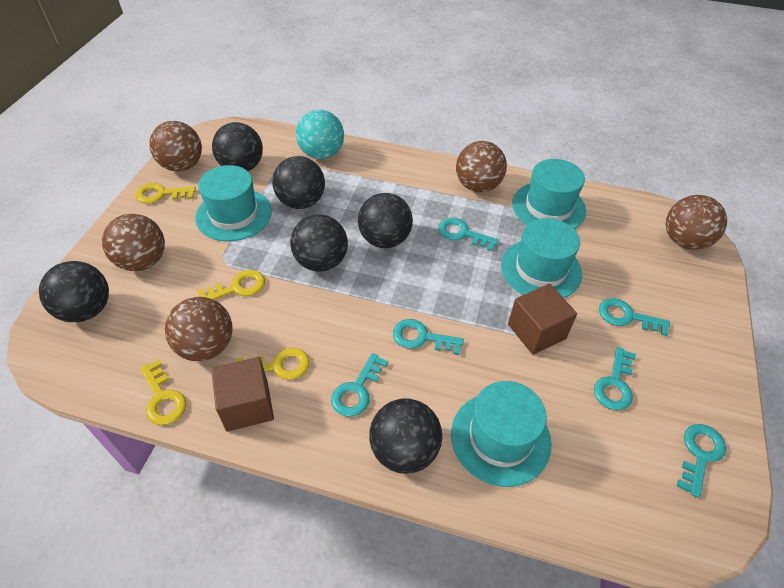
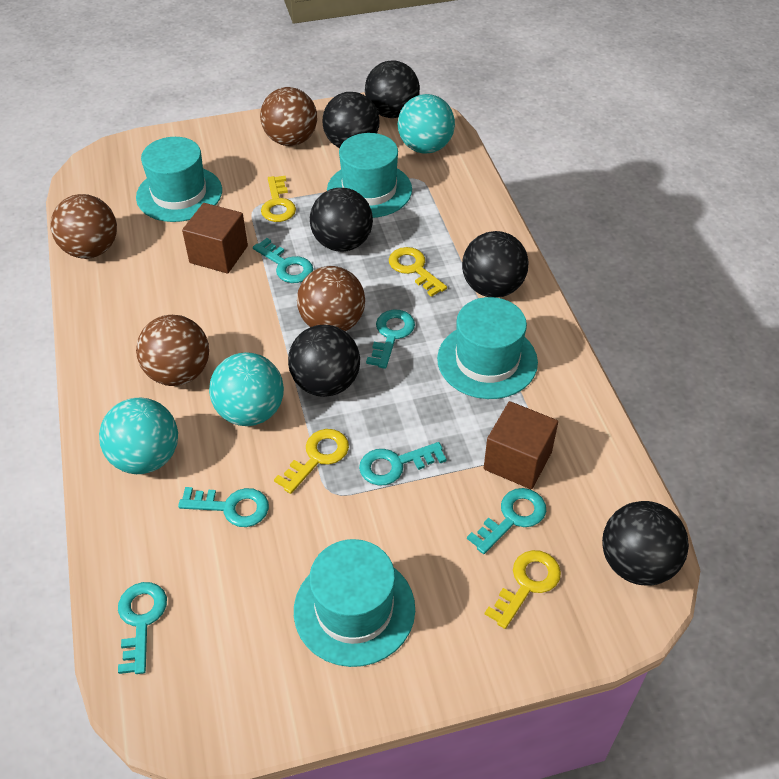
brown ball: [102,214,165,271] [149,121,202,172] [165,297,233,361] [456,141,507,192] [666,195,727,250] = 5 -> [50,194,117,259] [136,315,209,386] [260,87,317,146] [297,266,365,331] = 4
turquoise ball: [296,110,344,159] = 1 -> [99,398,178,474] [209,352,284,426] [398,94,455,154] = 3

